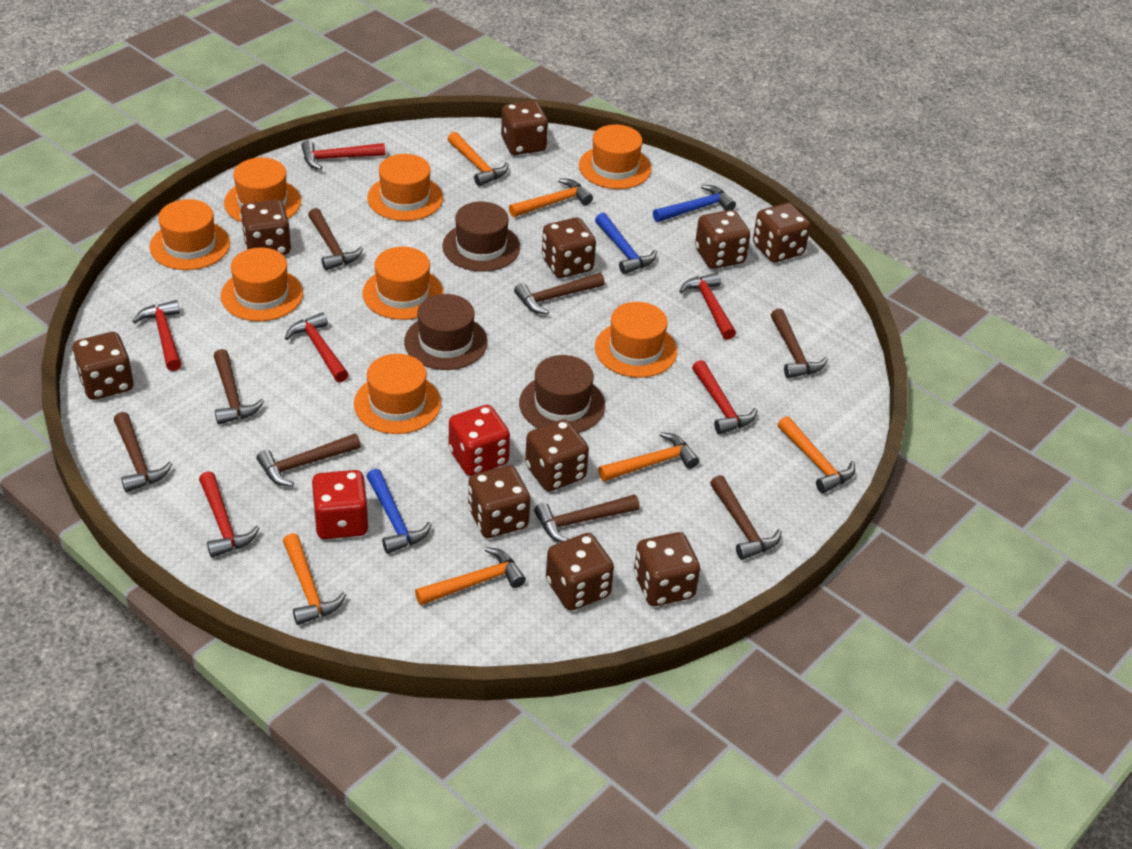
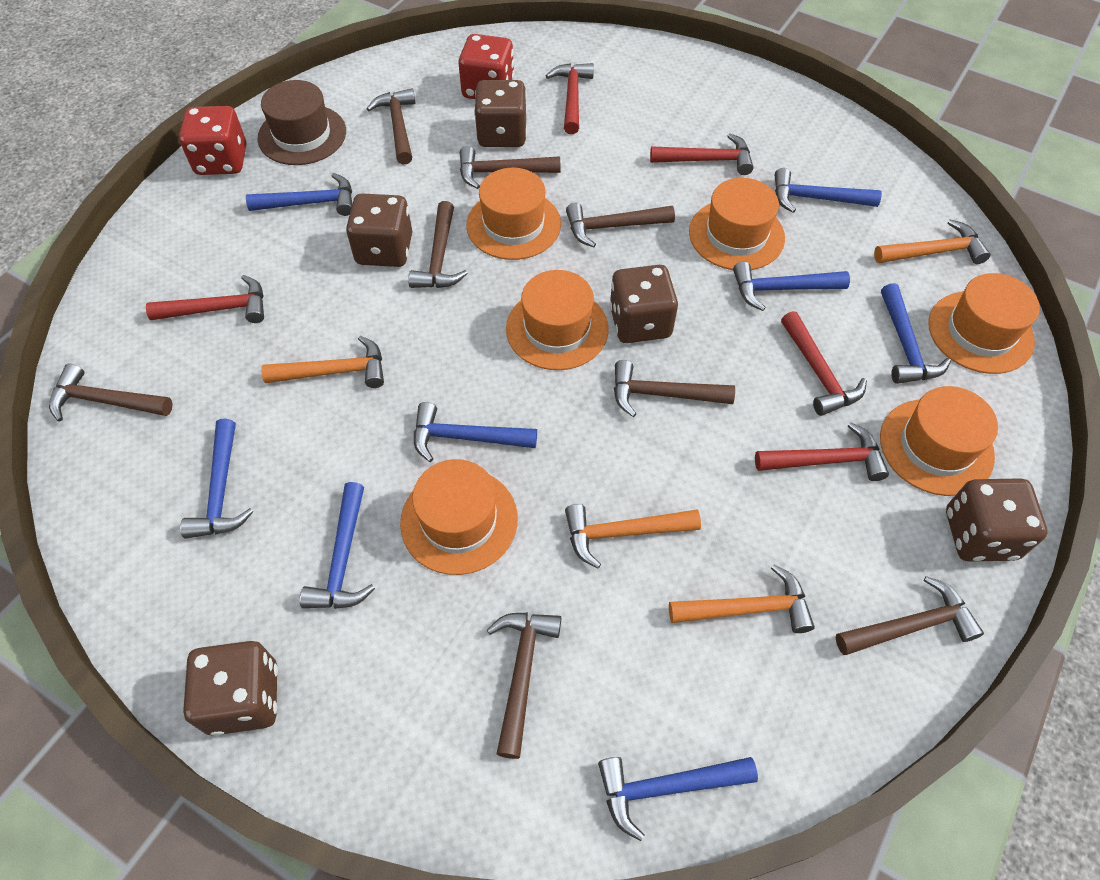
blue hammer: [366,469,432,554] [595,213,657,274] [653,185,736,222] = 3 -> [180,419,253,539] [246,173,352,216] [300,482,375,609] [414,402,537,462] [598,757,758,841] [733,262,850,311] [775,168,882,213] [881,283,951,384] = 8
brown dice: [72,332,133,400] [240,200,291,255] [468,465,530,538] [501,101,548,155] [525,419,589,491] [542,217,596,278] [546,533,614,611] [634,532,700,606] [695,210,750,269] [753,203,810,263] = 10 -> [183,641,278,736] [346,193,412,267] [474,80,527,147] [610,265,678,343] [946,478,1048,562] = 5
brown hat: [404,294,488,370] [442,202,520,272] [519,355,605,433] = 3 -> [257,80,346,165] = 1
orange hammer: [283,533,346,625] [415,547,526,605] [448,132,509,187] [509,179,593,217] [598,432,699,481] [778,416,855,493] = 6 -> [261,336,384,388] [565,504,701,569] [669,564,815,633] [874,220,990,264] = 4
orange hat: [150,199,230,270] [221,248,303,321] [224,158,301,222] [354,354,441,434] [362,247,444,320] [367,154,443,221] [579,125,652,189] [595,302,677,378] = 8 -> [400,459,518,575] [466,168,561,260] [506,270,609,370] [689,178,785,270] [880,386,998,496] [928,273,1040,374] = 6
red hammer: [132,300,182,371] [199,471,259,558] [285,312,349,382] [301,140,385,170] [679,273,736,340] [692,360,757,434] = 6 -> [146,275,264,323] [546,63,594,134] [650,133,754,175] [755,422,889,481] [781,311,867,416] = 5

